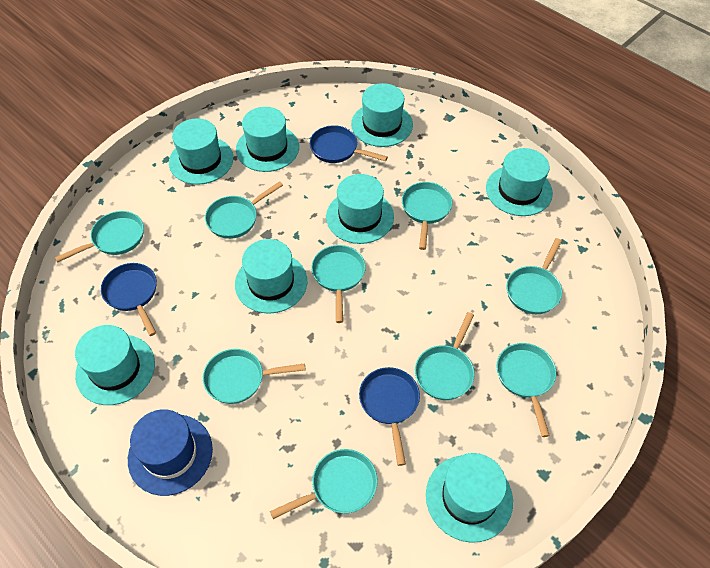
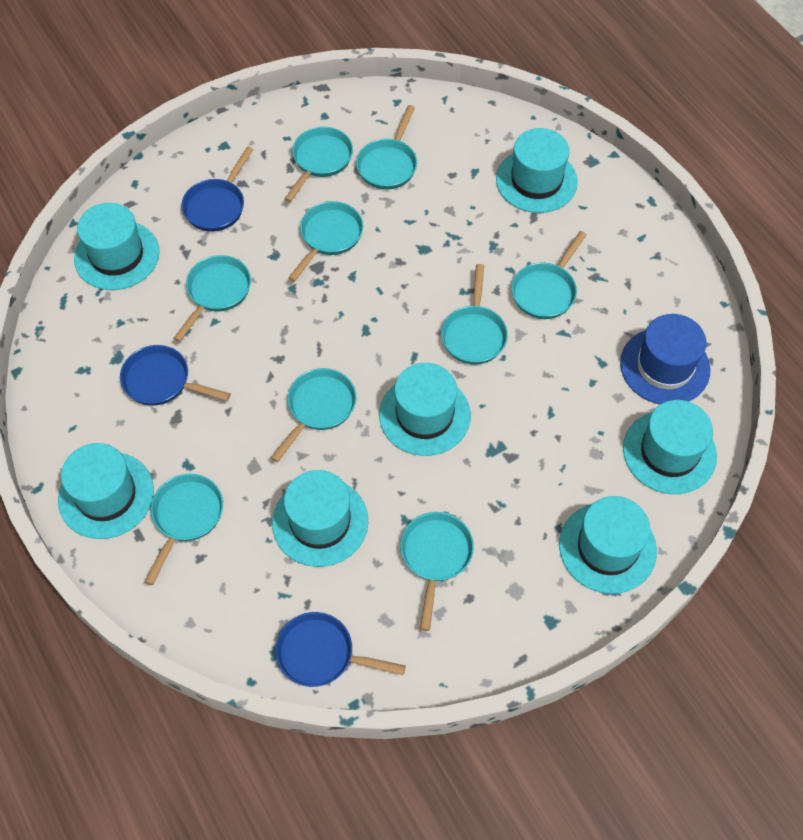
turquoise hat: [75,325,155,405] [169,118,233,185] [235,239,307,314] [236,107,299,172] [326,174,394,244] [351,83,413,147] [426,453,513,543] [486,148,553,216] = 8 -> [58,443,154,539] [74,203,160,290] [272,470,368,567] [379,363,471,456] [496,128,578,213] [559,496,657,594] [623,400,717,494] = 7

